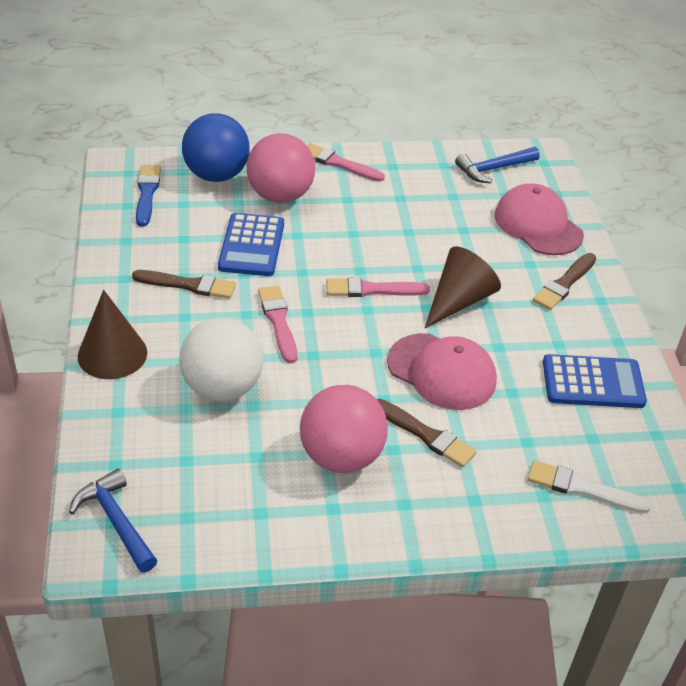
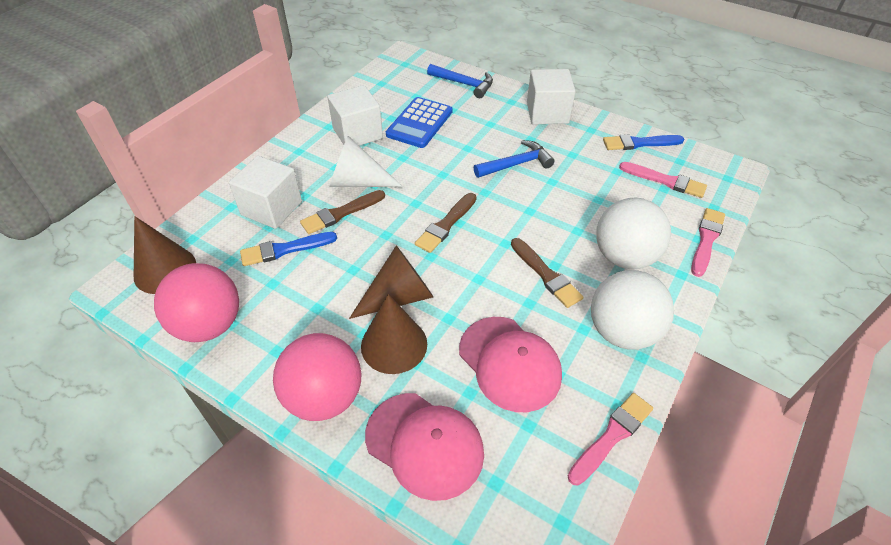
blue ball: [182,113,249,182] = 1 -> none = 0
blue brush: [136,165,161,227] = 1 -> [240,232,337,266] [603,134,684,150] = 2
blue calculator: [218,213,284,276] [543,354,647,408] = 2 -> [386,97,452,148] = 1
brown cone: [78,290,147,379] [425,247,501,328] = 2 -> [134,216,196,294] [349,246,433,319] [361,294,427,374] = 3
white ball: [179,318,263,401] = 1 -> [591,270,674,350] [596,197,671,269] = 2
white brush: [528,460,651,513] = 1 -> none = 0
white cone: none = 0 -> [329,136,403,187] = 1
white cube: none = 0 -> [229,156,302,229] [327,85,383,146] [527,69,576,124] = 3

